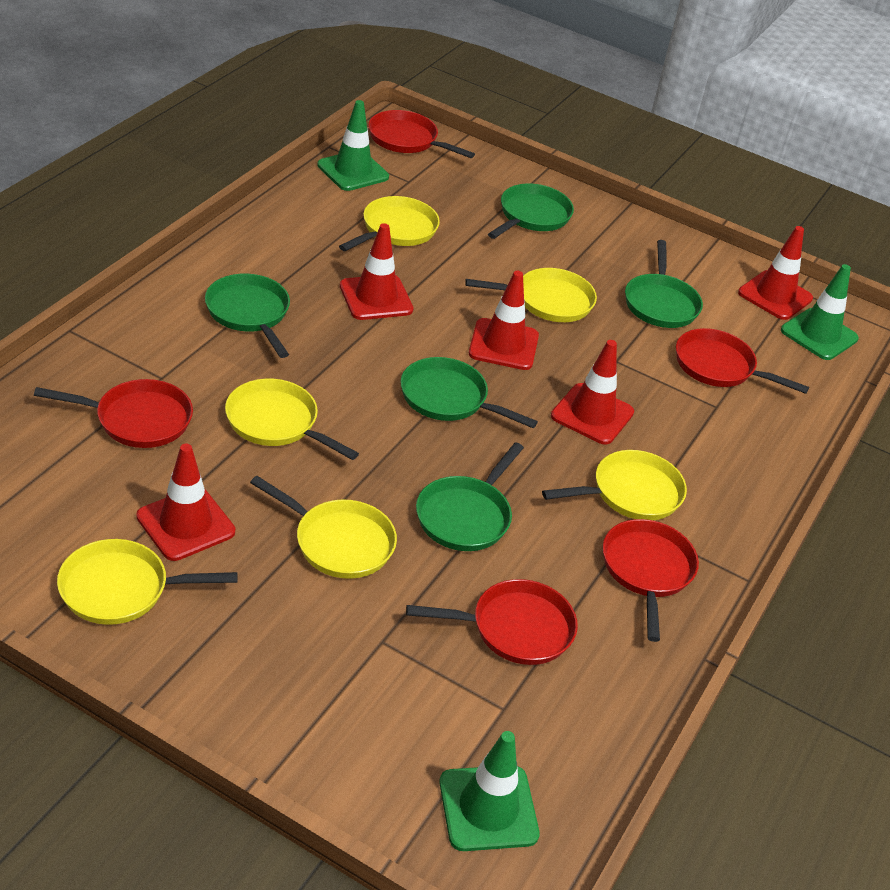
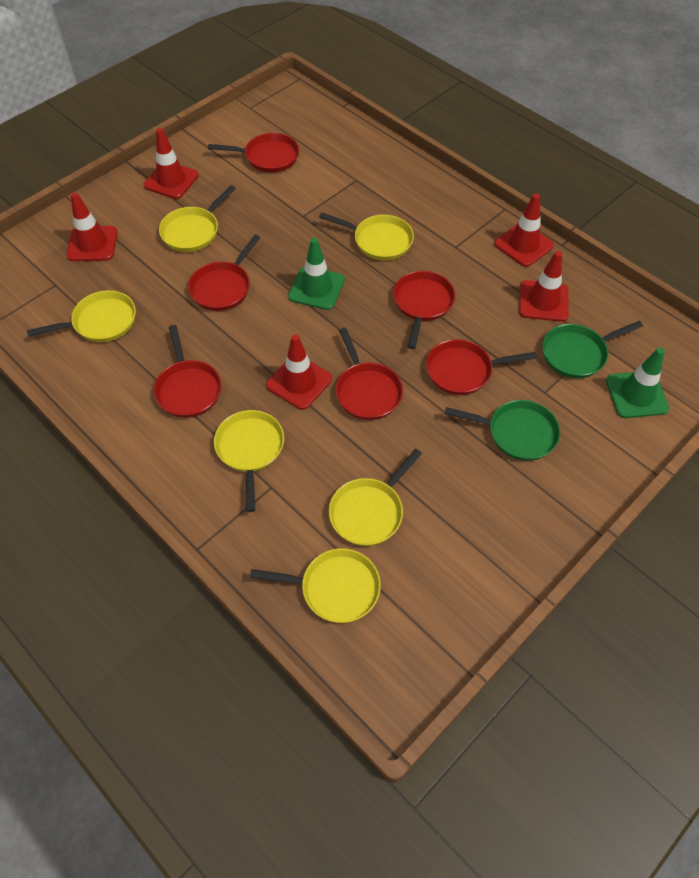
green pan: [205,274,290,358] [401,357,538,428] [416,442,524,551] [488,184,574,239] [625,240,703,328] = 5 -> [444,400,560,461] [542,321,643,378] = 2
green traffic cone: [317,100,389,191] [439,731,540,851] [781,264,859,360] = 3 -> [288,238,345,310] [606,348,669,418] = 2
red pan: [34,379,193,448] [368,110,475,158] [406,579,578,665] [603,519,699,642] [676,328,809,394] = 5 -> [154,325,222,418] [188,235,260,311] [208,133,299,173] [336,328,403,420] [393,271,455,349] [426,339,536,395] = 6

